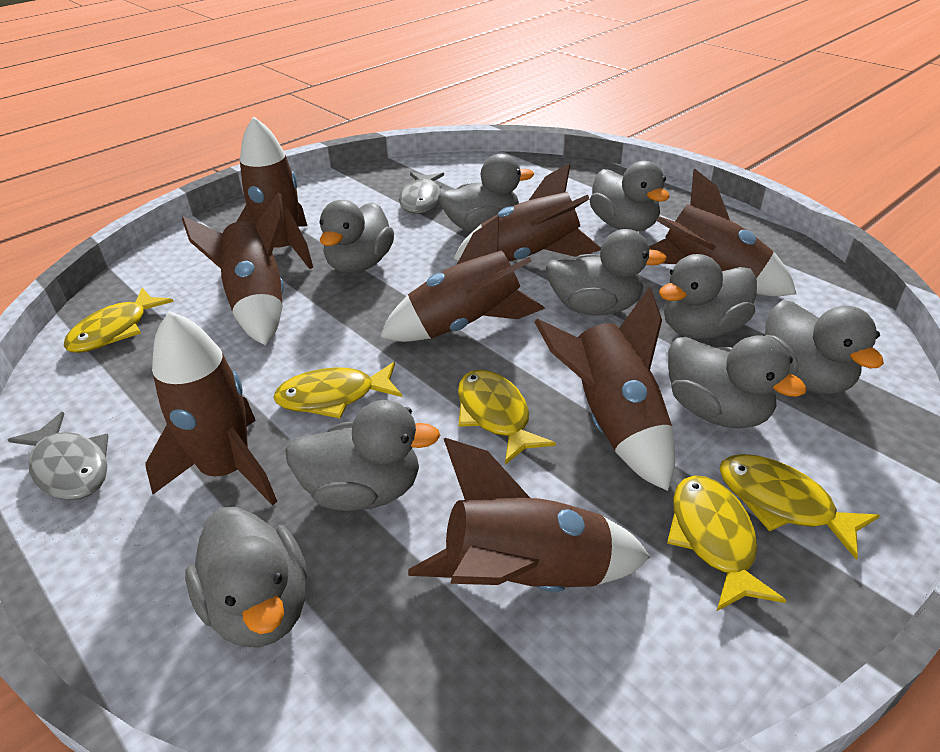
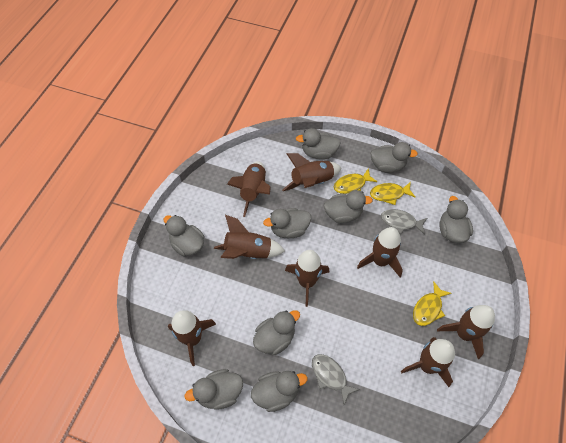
yellow fish: [64,288,174,353] [273,362,402,418] [458,370,556,465] [667,475,787,611] [720,454,880,560] = 5 -> [334,168,377,194] [370,182,415,205] [413,281,452,326] = 3

